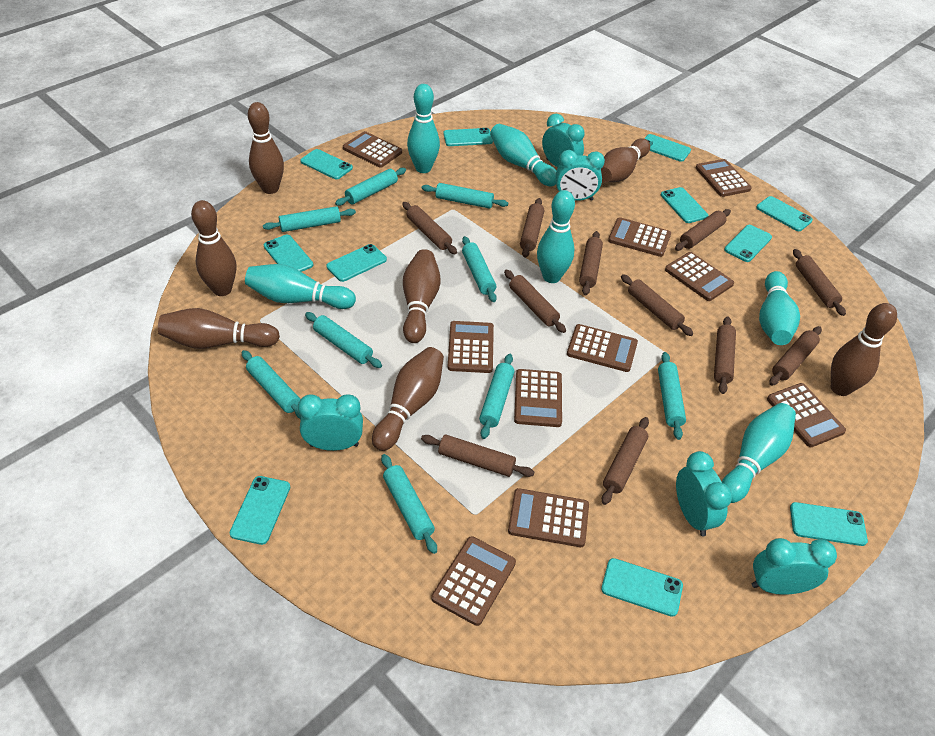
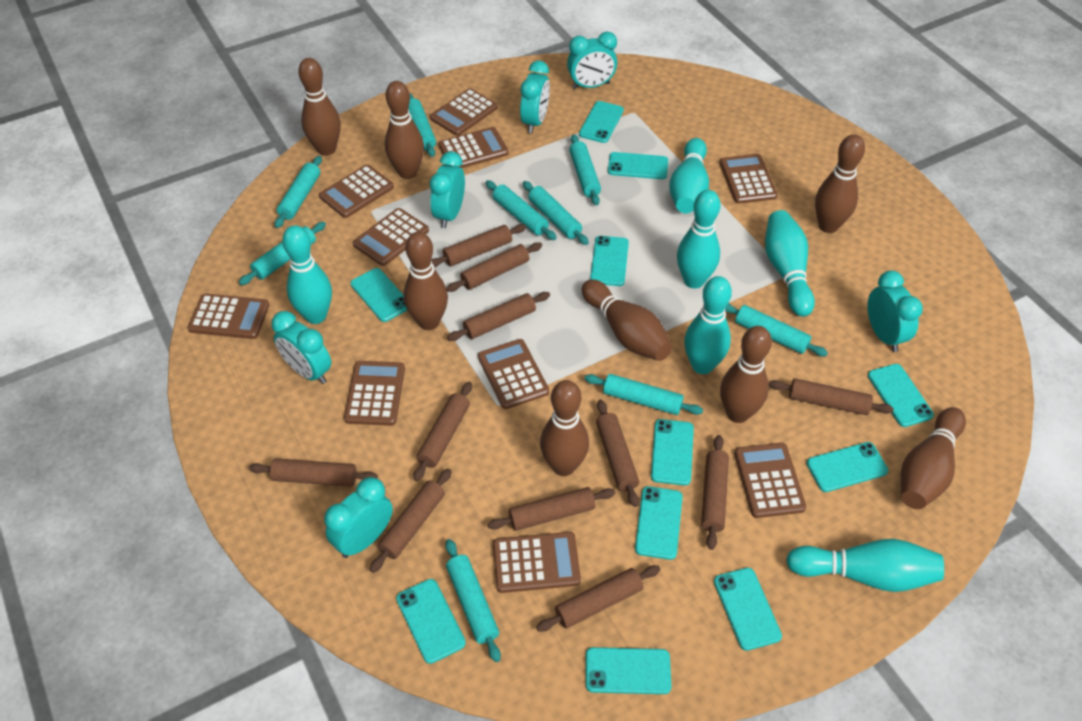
brown bowling pin: [158,308,280,349] [191,200,236,296] [248,102,284,194] [372,347,444,451] [403,249,441,343] [601,138,650,182] [831,303,897,396] = 7 -> [298,58,341,156] [385,81,424,179] [404,232,448,330] [540,380,589,476] [582,279,672,361] [720,326,772,423] [815,134,865,233] [901,407,966,509] = 8
turquoise clock: [298,394,363,451] [542,114,585,167] [556,150,605,201] [676,451,732,536] [752,538,837,595] = 5 -> [272,311,331,384] [324,477,393,558] [430,151,465,228] [520,61,550,133] [567,32,617,89] [867,270,923,352] = 6

